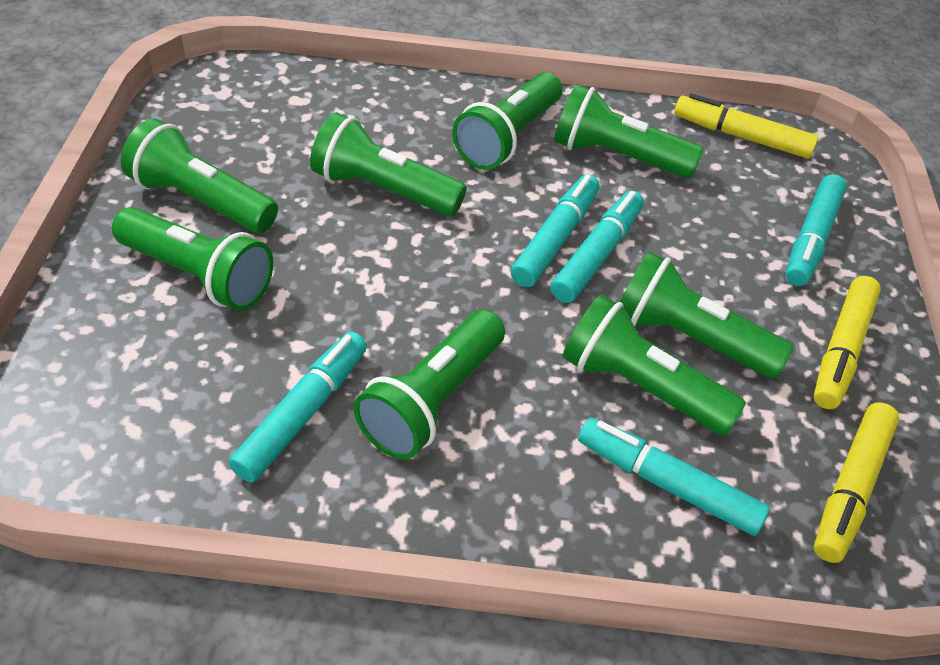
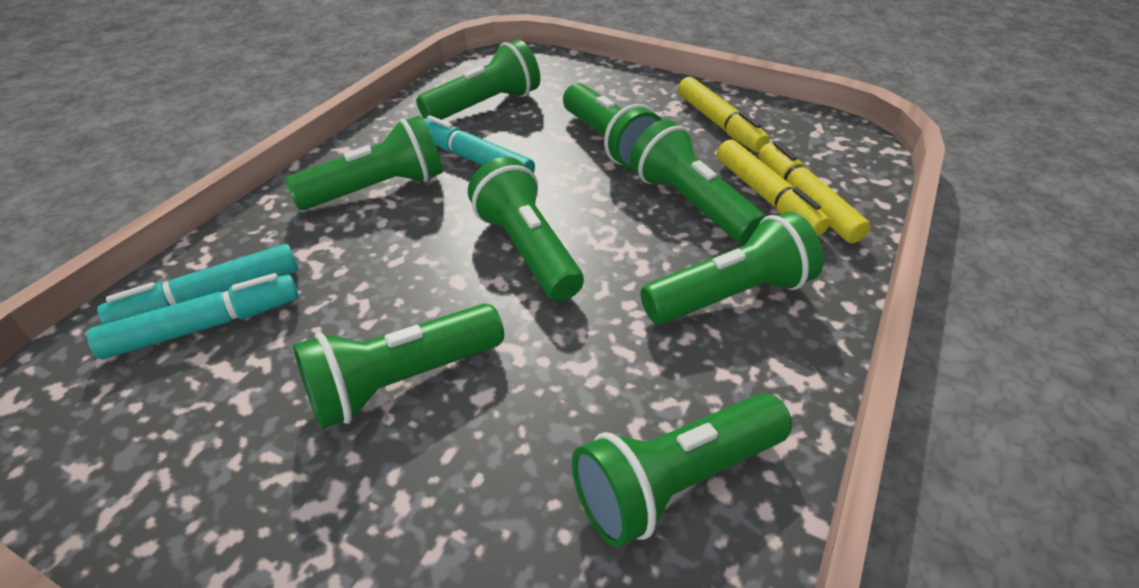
turquoise marker: [229,332,367,482] [511,174,599,287] [550,191,644,303] [578,418,770,536] [786,174,847,286] = 5 -> [87,273,298,359] [97,244,298,324] [423,115,535,173] = 3

